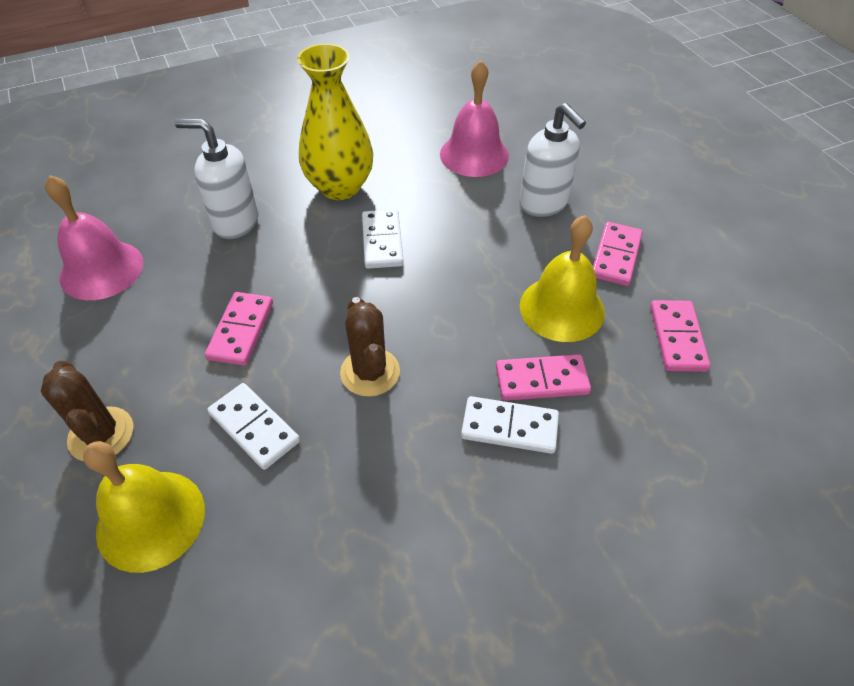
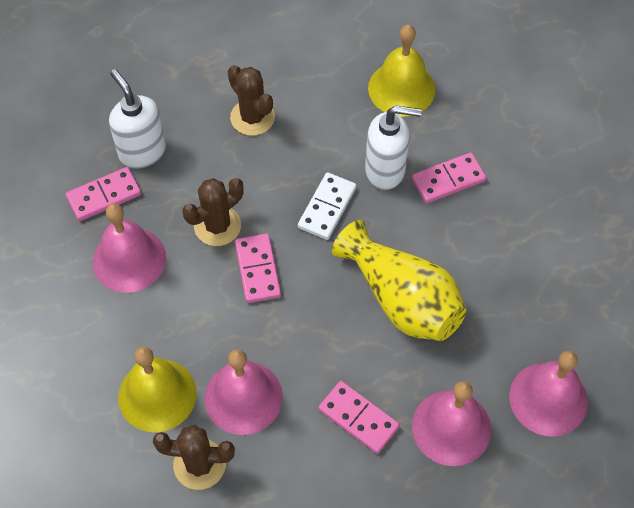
brown cactus: [41,361,134,462] [340,297,400,397] = 2 -> [153,425,235,490] [182,178,244,246] [228,65,275,136] = 3
pink bell: [45,175,143,300] [440,60,509,177] = 2 -> [93,203,166,293] [205,349,283,435] [412,381,491,466] [509,351,588,437] = 4
white domino: [208,383,300,470] [362,209,404,269] [461,396,559,454] = 3 -> [298,172,356,240] = 1

